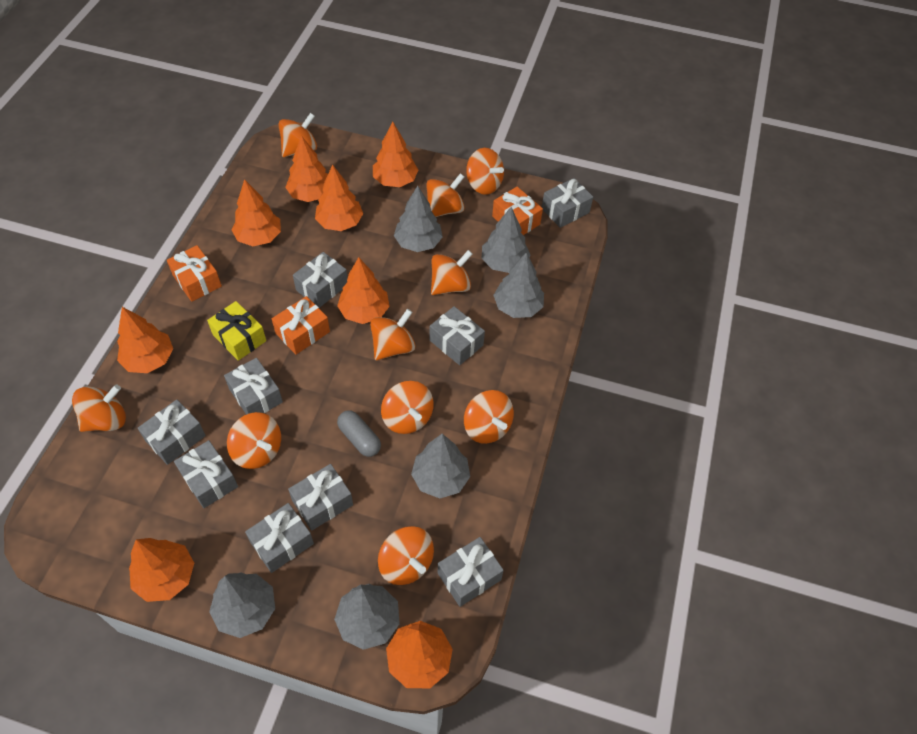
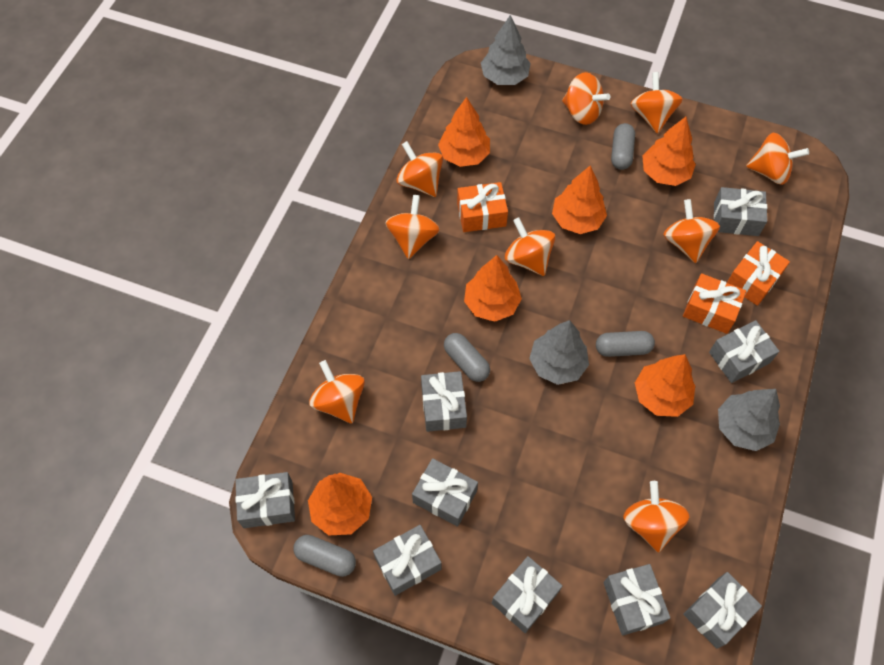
grey capsule: [337,410,381,457] = 1 -> [294,535,356,577] [444,333,490,382] [596,331,655,357] [611,123,635,170] = 4
grey tree: [209,572,275,638] [334,584,400,650] [394,186,443,252] [411,434,470,498] [482,207,530,273] [493,252,544,318] = 6 -> [481,15,531,85] [529,320,589,385] [718,389,780,451] = 3
orange spinning top: [72,384,126,432] [227,412,281,469] [279,113,317,157] [370,309,415,360] [378,526,434,585] [381,381,434,434] [426,173,465,217] [431,250,472,295] [464,390,514,444] [466,148,504,195] = 10 -> [309,360,365,424] [385,195,440,259] [396,141,443,197] [505,217,555,276] [562,72,610,125] [623,481,689,552] [631,72,683,134] [663,199,720,263] [746,133,809,185] = 9
orange tree: [117,307,173,373] [129,538,194,602] [232,179,281,246] [285,135,328,202] [315,165,363,231] [337,257,390,324] [373,122,418,187] [386,621,453,688] = 8 -> [308,473,372,535] [438,97,490,167] [464,255,522,322] [552,165,607,234] [635,354,695,417] [642,117,696,186] = 6
yellow gift: [207,301,266,361] = 1 -> none = 0

